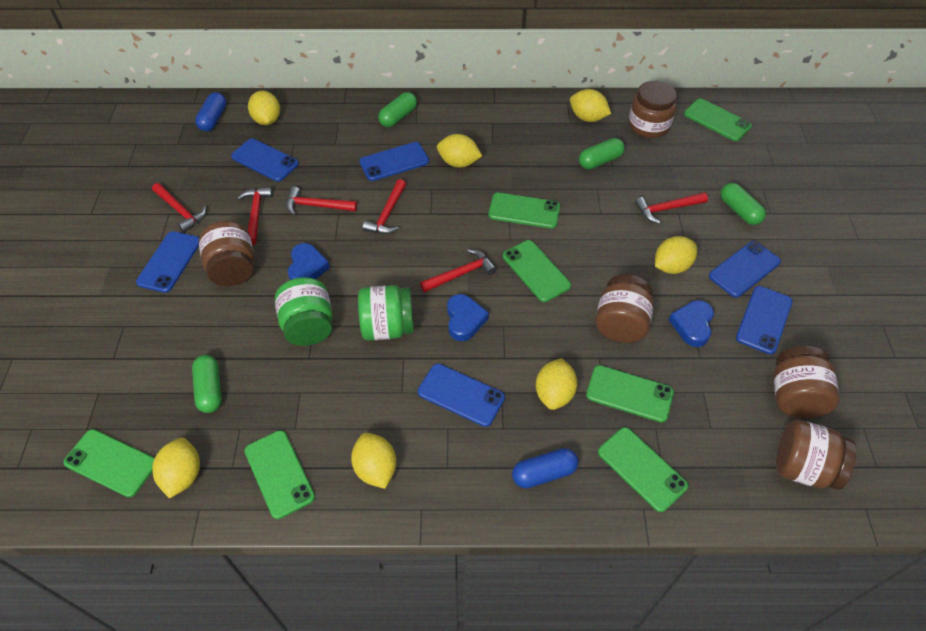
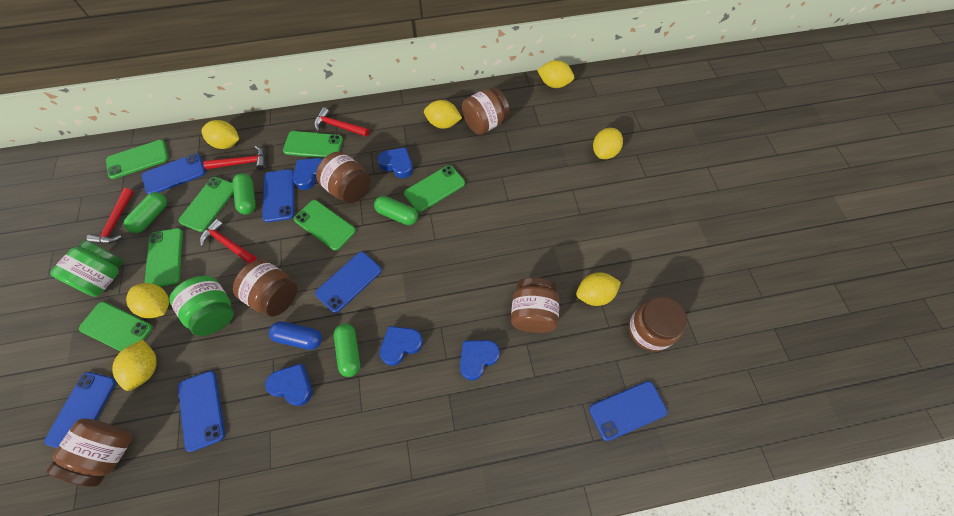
blue capsule: [195,92,227,131] [512,448,578,488] = 2 -> [269,321,322,350] = 1
blue heart: [288,243,330,280] [447,294,489,341] [669,300,714,347] = 3 -> [265,363,312,406] [293,158,323,190] [378,147,413,178] [380,326,423,366] [460,340,500,381] = 5
brown jar: [199,221,254,286] [595,275,654,343] [629,81,677,138] [774,346,840,418] [776,420,856,490] = 5 -> [47,418,132,487] [233,260,297,317] [316,151,370,203] [462,87,510,135] [511,277,559,333] [629,297,687,351] = 6
red hammer: [152,183,206,233] [238,187,273,245] [286,186,357,215] [363,179,406,234] [420,249,496,293] [635,192,708,224] = 6 -> [87,188,134,244] [200,219,256,264] [203,146,265,170] [314,107,369,137] = 4

